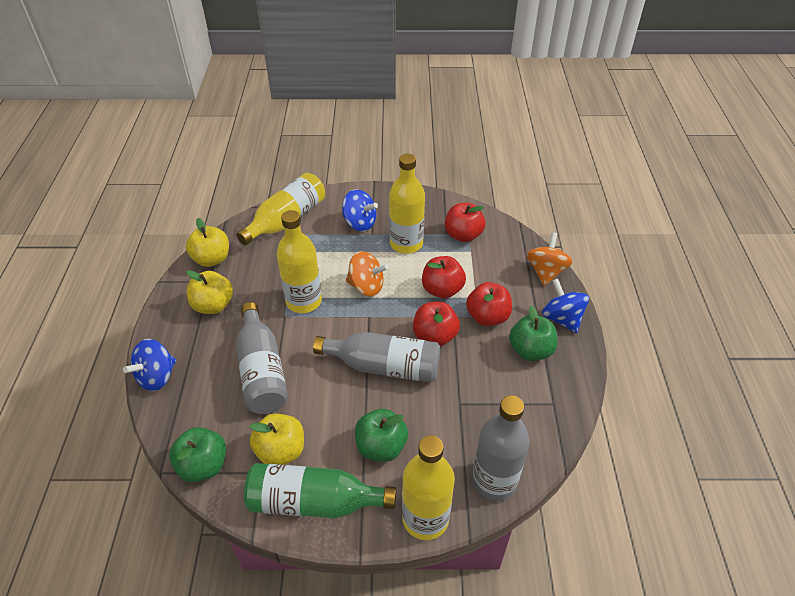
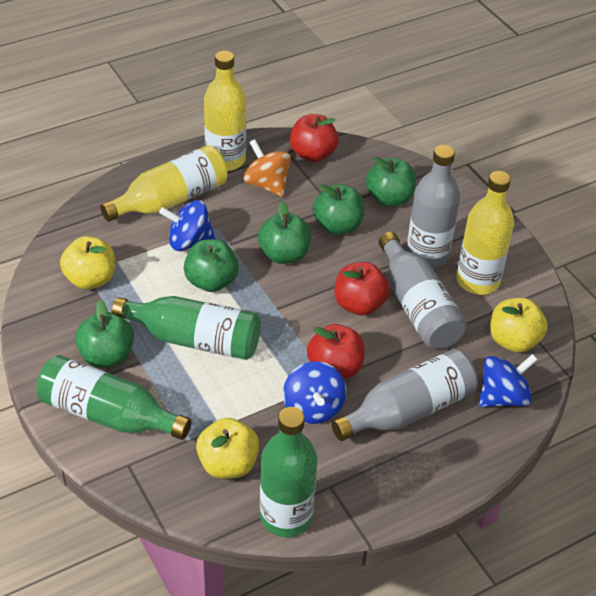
green apple: [169,427,226,482] [355,409,408,462] [509,305,558,361] = 3 -> [75,300,134,368] [184,239,239,292] [258,201,311,264] [313,184,364,234] [366,157,416,207] = 5
green bottle: [244,463,396,518] = 1 -> [36,355,191,440] [111,296,261,360] [260,407,318,537] = 3
orange spinning top: [346,251,389,297] [526,232,573,286] = 2 -> [243,139,291,197] = 1
red apple: [413,301,460,346] [422,256,466,299] [445,203,486,242] [466,282,512,326] = 4 -> [290,114,339,162] [307,324,365,379] [334,262,390,316] = 3
yellow bottle: [236,173,325,245] [277,210,322,313] [389,154,425,254] [402,435,455,540] = 4 -> [100,145,228,222] [204,51,246,171] [457,171,514,295] = 3

